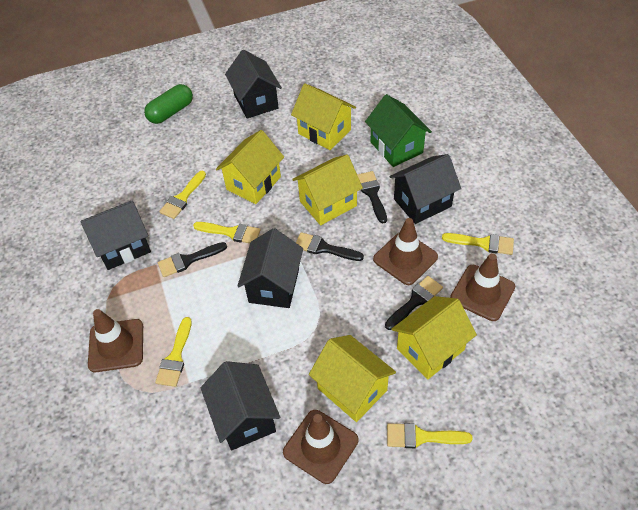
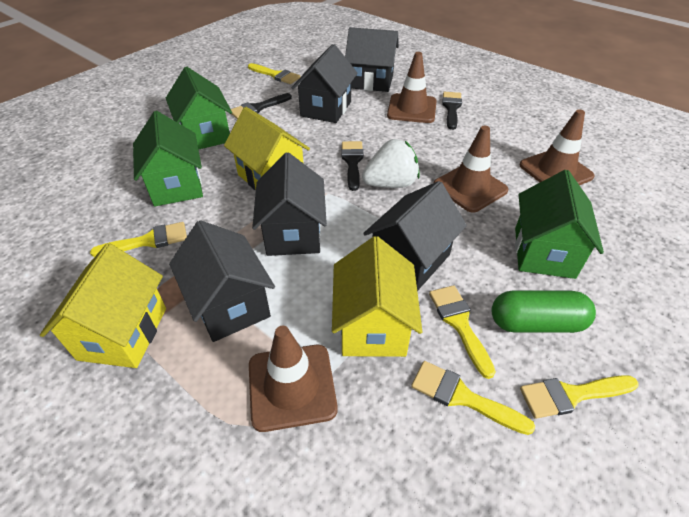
black brush: [158,242,227,277] [296,232,364,261] [357,171,387,223] [385,276,443,330] = 4 -> [231,93,292,119] [341,141,364,191] [442,92,462,130] = 3
green house: [365,94,432,167] = 1 -> [133,111,203,207] [166,67,232,150] [515,170,604,279] = 3
white strawberry: none = 0 -> [362,139,420,188] = 1
yellow house: [216,130,284,204] [291,83,356,150] [292,155,363,225] [309,335,396,422] [392,296,477,379] = 5 -> [40,243,166,368] [224,107,310,190] [332,236,422,357] = 3

